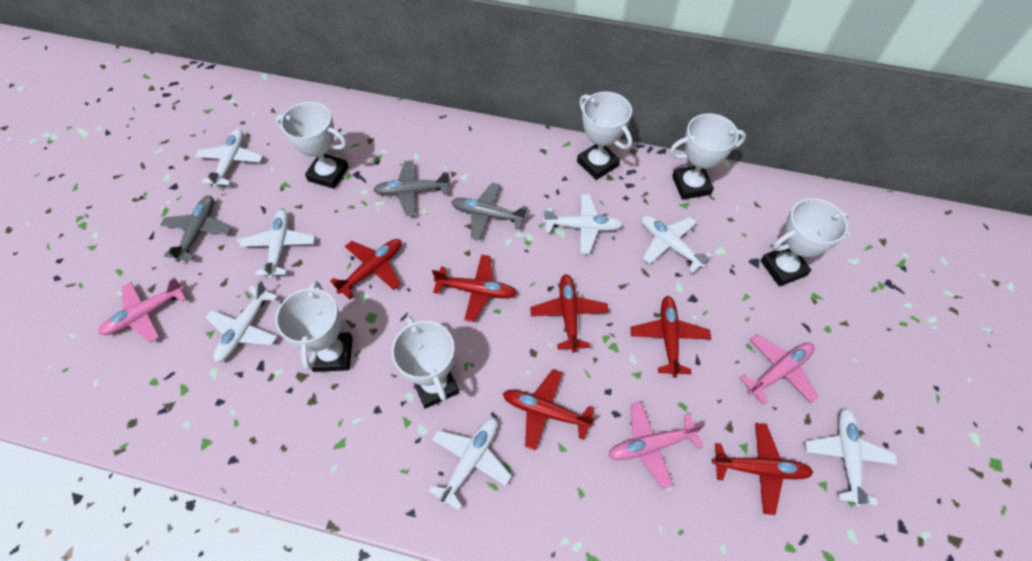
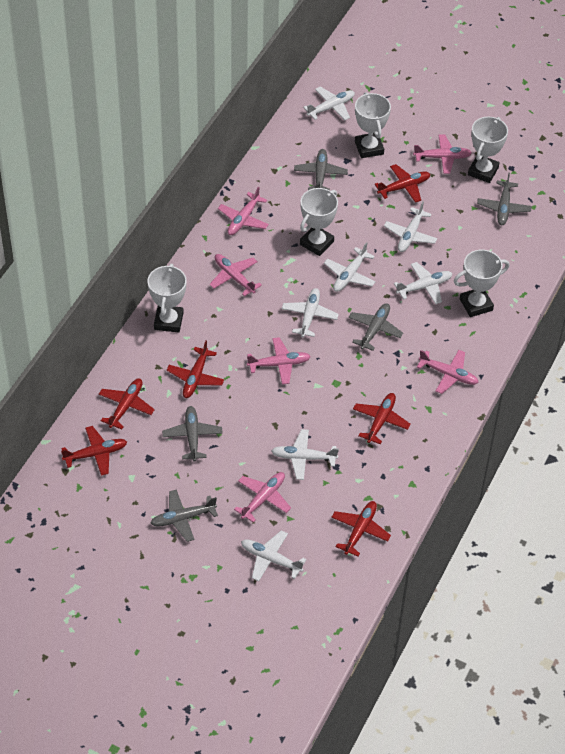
grey plane: [160,196,232,262] [373,160,450,216] [451,183,527,240] = 3 -> [151,489,218,542] [162,406,223,462] [294,149,348,190] [348,303,403,351] [477,173,532,225] = 5
pink plane: [98,277,186,343] [608,401,705,489] [740,334,818,405] = 3 -> [210,254,262,296] [218,186,269,235] [234,472,291,523] [247,337,311,385] [413,134,472,174] [417,350,479,394] = 6
white trophy: [275,281,353,372] [276,102,349,189] [392,316,459,409] [577,92,632,180] [670,113,746,200] [760,198,849,287] = 6 -> [147,264,187,333] [300,188,338,256] [355,92,391,158] [453,250,509,317] [468,117,508,183] = 5

